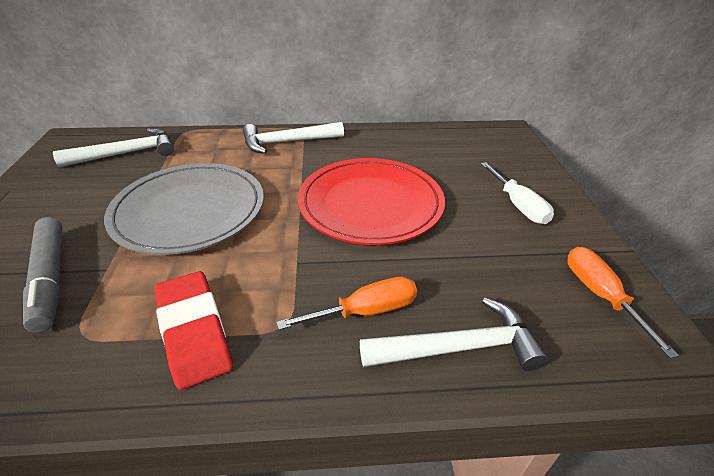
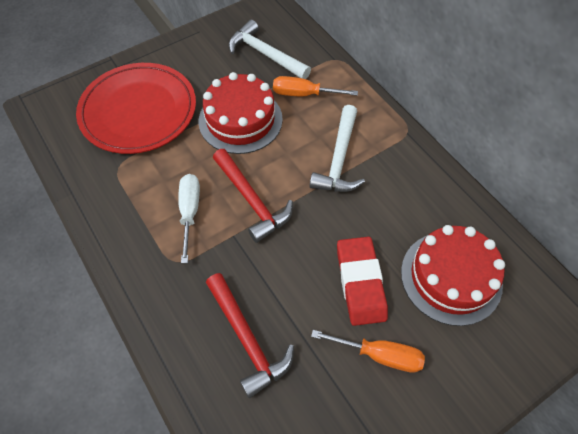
grey marker: [23,217,63,333] = 1 -> none = 0
grey plate: [104,163,264,255] = 1 -> none = 0
red cake: none = 0 -> [199,72,283,154] [401,225,505,326] = 2
red hammer: none = 0 -> [206,273,294,398] [213,149,293,243] = 2
white hammer: [53,128,174,167] [243,122,344,154] [360,298,548,371] = 3 -> [229,20,311,79] [310,105,365,192] = 2

